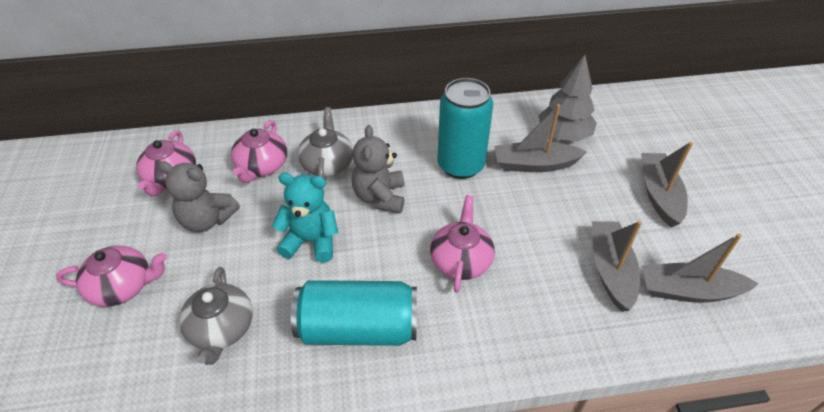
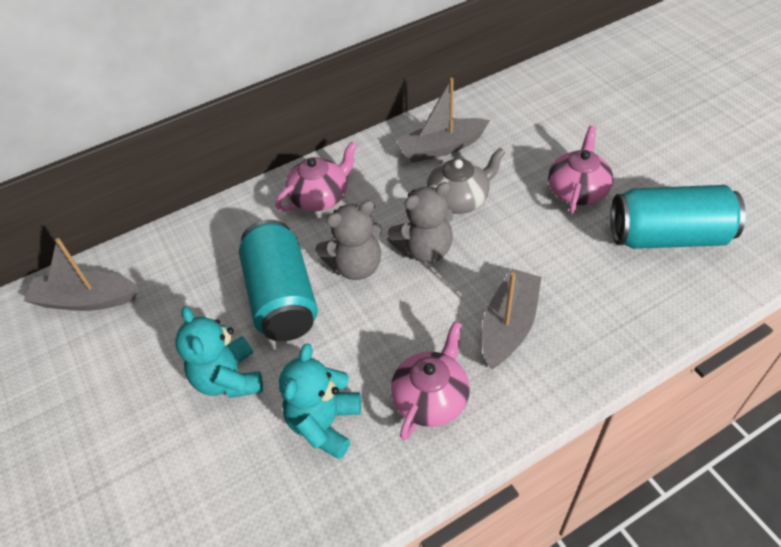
grey boat: [494,104,587,172] [592,221,642,312] [641,142,693,227] [642,233,759,303] = 4 -> [23,238,139,311] [395,78,490,162] [482,269,541,369] = 3
grey teapot: [179,267,253,365] [298,107,353,181] = 2 -> [426,147,506,214] = 1
grey tree: [538,55,597,142] = 1 -> none = 0
pink teapot: [56,246,167,307] [136,130,196,196] [231,120,287,183] [430,195,495,293] = 4 -> [275,142,357,211] [391,321,470,440] [548,126,613,214] = 3
turquoise teddy bear: [272,173,338,263] = 1 -> [175,306,263,398] [279,343,361,460] = 2

